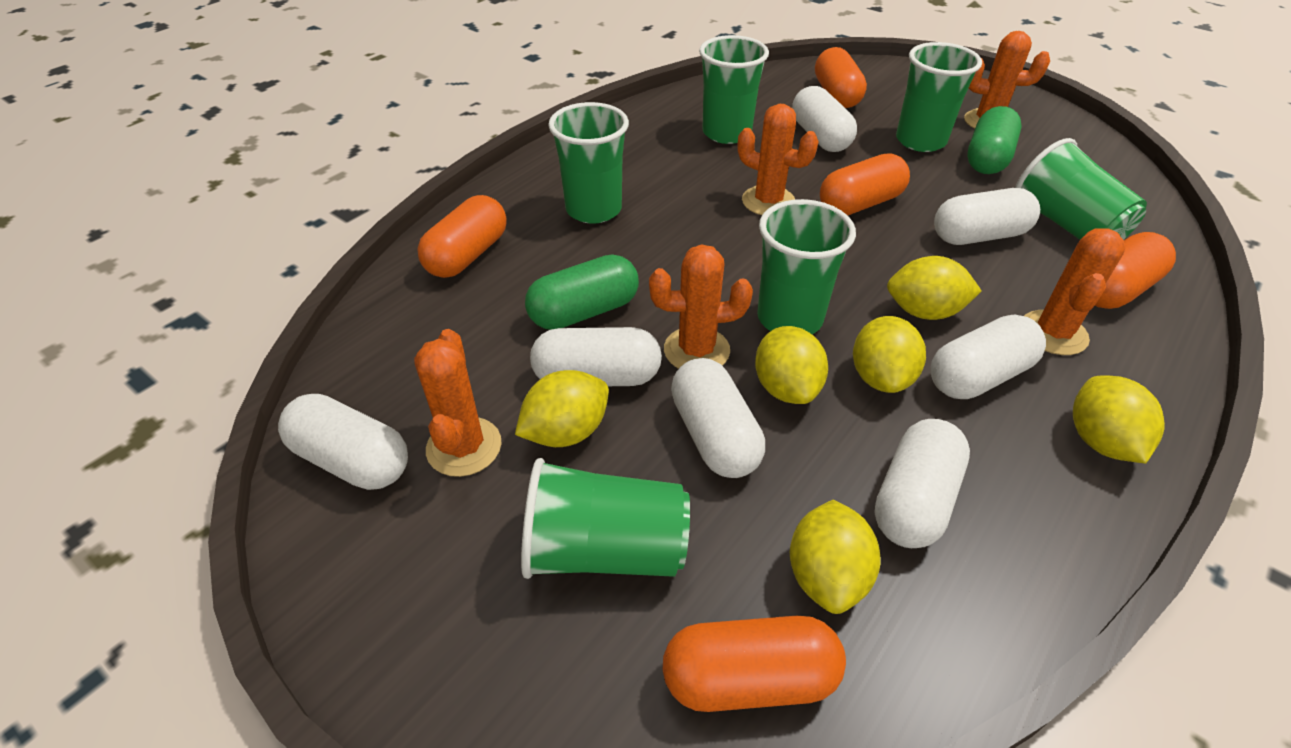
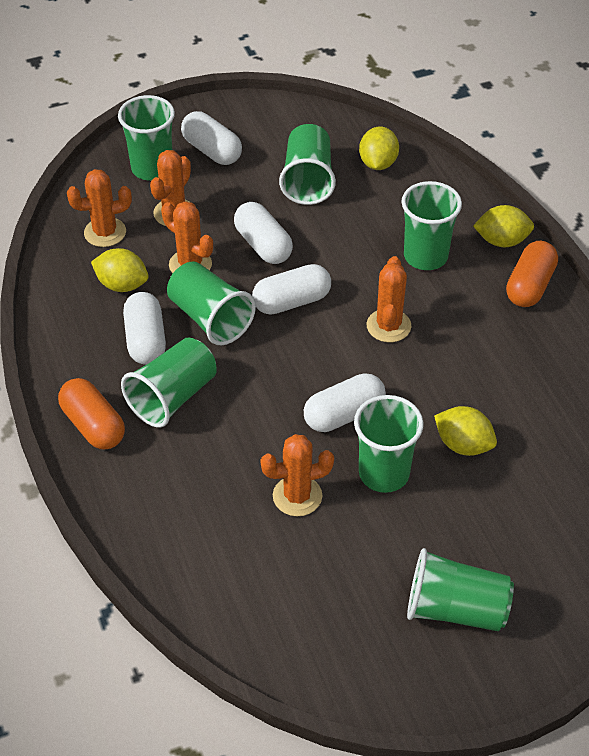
green capsule: [525,254,639,330] [967,106,1022,174] = 2 -> none = 0
green cup: [521,458,690,579] [548,102,629,224] [699,35,769,144] [757,199,856,334] [896,42,982,152] [1015,138,1147,240] = 6 -> [118,95,175,181] [121,337,217,428] [167,261,256,345] [279,124,336,205] [354,395,424,493] [401,181,462,270] [407,548,514,631] = 7
orange capsule: [417,195,507,278] [663,616,846,712] [815,47,867,108] [820,154,910,215] [1095,232,1176,309] = 5 -> [58,378,125,450] [506,241,558,307] = 2
white capsule: [278,394,408,490] [530,327,662,386] [671,358,765,478] [792,86,857,152] [874,419,970,548] [931,314,1046,399] [934,188,1040,245] = 7 -> [123,292,166,365] [181,111,242,165] [234,202,293,264] [252,264,331,314] [304,373,386,432] = 5
yellow lemon: [515,370,609,447] [755,326,828,404] [790,500,881,614] [853,316,926,393] [887,256,982,320] [1073,375,1165,463] = 6 -> [91,248,149,292] [359,126,399,170] [434,406,497,456] [473,205,534,247] = 4

